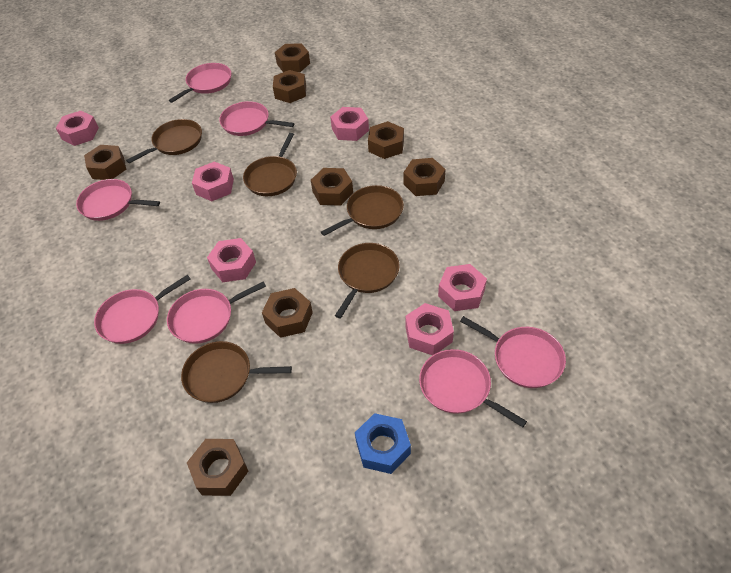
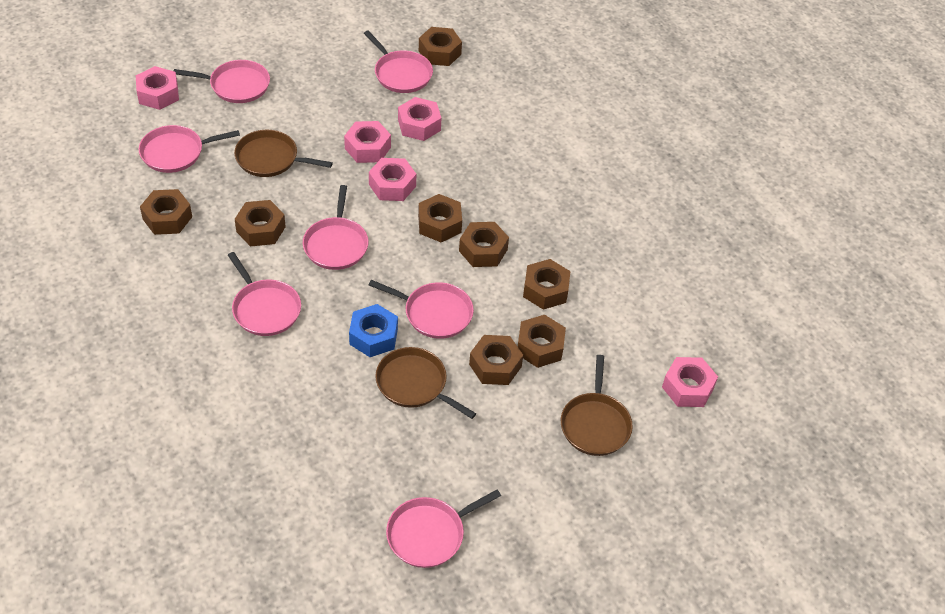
brown pan: [126,119,202,163] [181,341,292,403] [243,133,297,196] [321,185,404,236] [335,243,400,319] = 5 -> [234,130,333,177] [375,347,476,419] [561,355,633,456] = 3
pink nut: [56,111,99,146] [192,161,234,201] [207,238,256,282] [330,107,369,141] [405,303,454,355] [438,264,487,311] = 6 -> [136,66,179,110] [344,121,391,163] [369,158,416,201] [398,97,441,141] [662,357,718,407] = 5

